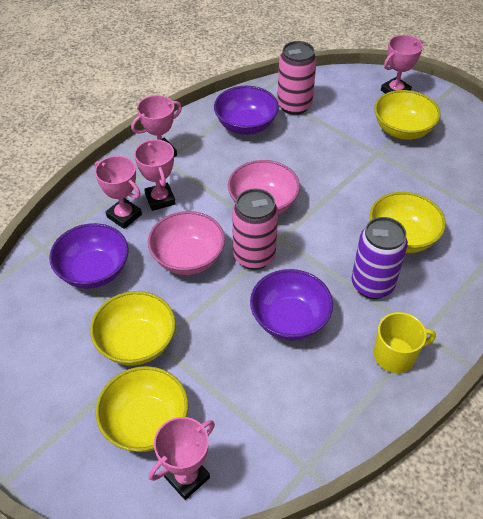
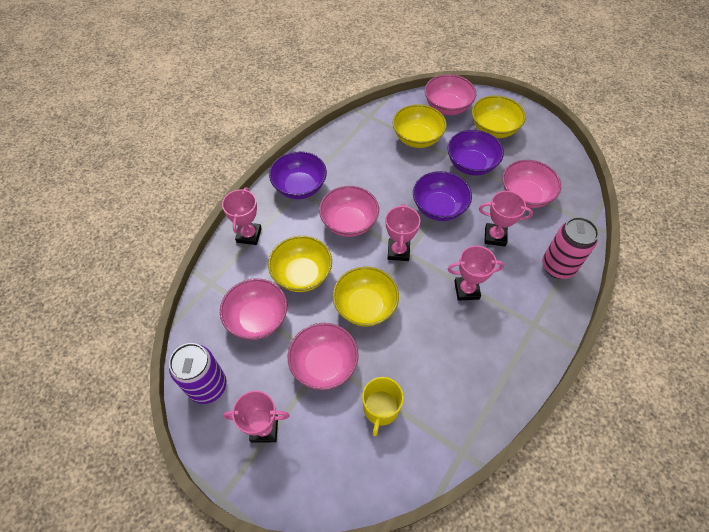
pink bowl: [148,211,225,275] [228,160,300,215] = 2 -> [220,278,287,340] [288,323,359,390] [319,186,379,237] [425,74,476,115] [502,160,561,208] = 5
pink can: [232,189,278,270] [277,41,317,115] = 2 -> [542,217,599,279] = 1

